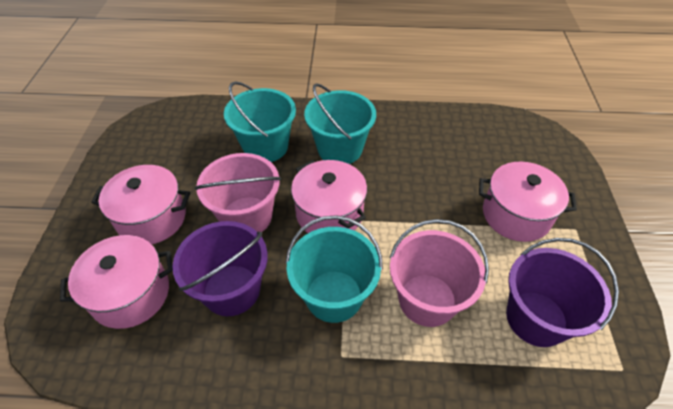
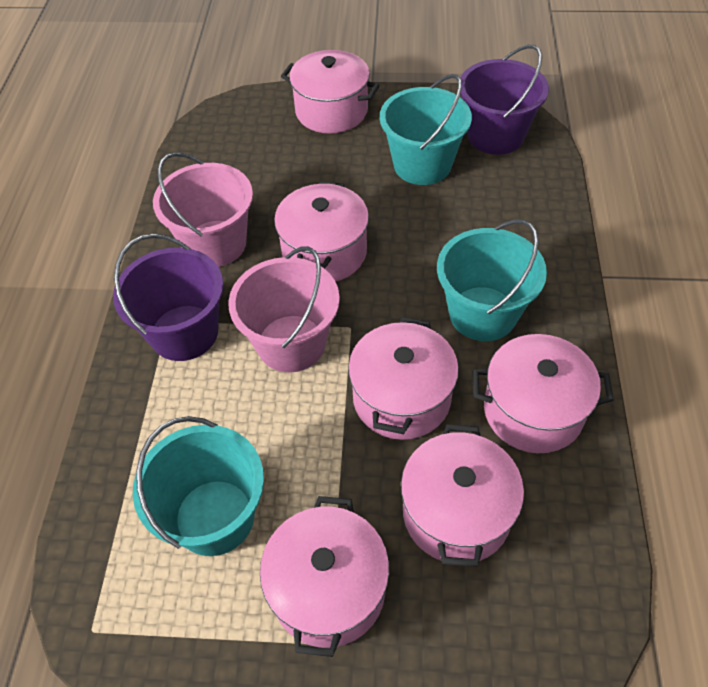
pink pot: [60,235,173,329] [91,165,190,244] [291,160,367,233] [479,162,577,242] = 4 -> [260,496,389,657] [274,181,369,282] [281,50,380,134] [348,317,459,440] [401,424,524,567] [472,334,614,454] = 6

